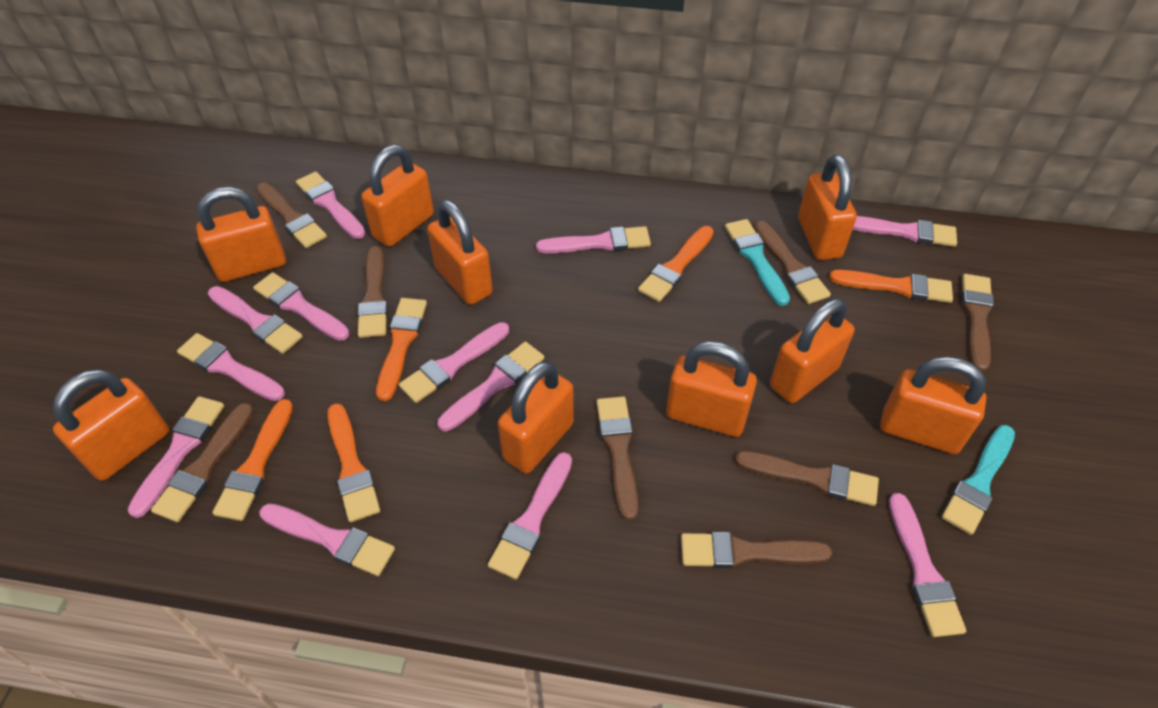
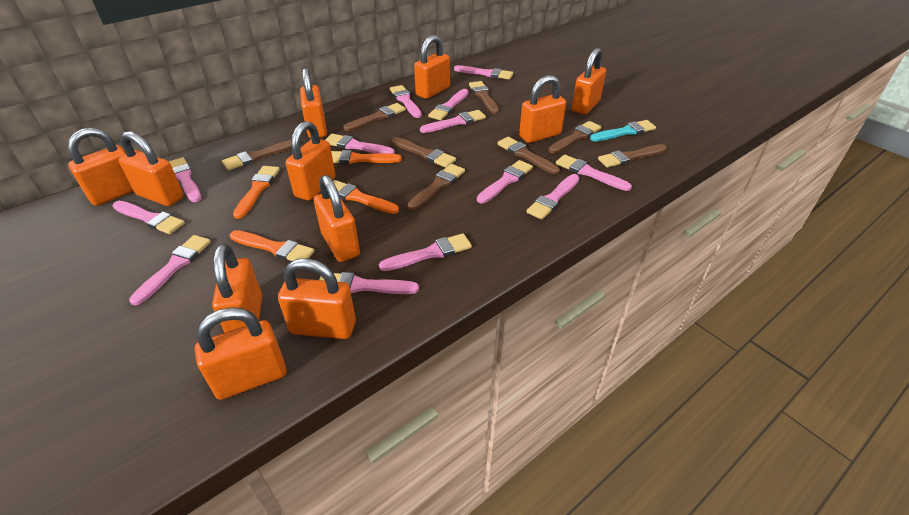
orange brush: [212,399,293,521] [327,403,380,522] [376,298,427,401] [638,226,714,302] [830,270,953,303] = 5 -> [230,230,314,261] [233,166,280,219] [331,150,402,164] [333,180,399,214] = 4
orange padlock: [53,369,169,481] [196,187,286,282] [361,145,434,247] [427,199,493,305] [498,361,574,474] [666,341,757,437] [770,299,855,403] [798,155,857,260] [880,357,987,454] = 9 -> [67,128,134,206] [119,131,184,206] [195,307,286,400] [212,244,262,333] [278,258,356,339] [286,121,336,201] [300,68,327,138] [314,175,360,262] [414,35,450,99] [519,75,566,143] [572,48,606,114] = 11
pink brush: [128,396,224,518] [177,333,285,401] [208,286,303,354] [253,272,349,341] [259,503,395,576] [296,172,366,239] [399,322,509,403] [437,342,544,431] [488,452,572,580] [536,226,651,253] [853,216,957,247] [889,493,966,637] = 12 -> [113,201,185,234] [129,235,211,305] [169,157,201,202] [319,272,419,294] [325,134,395,154] [379,233,472,271] [390,85,422,118] [420,110,486,133] [428,89,468,120] [454,65,513,80] [477,160,533,203] [526,174,580,220] [556,155,632,191] = 13
turquoise brush: [725,219,790,306] [942,425,1015,535] = 2 -> [590,120,656,141] = 1

